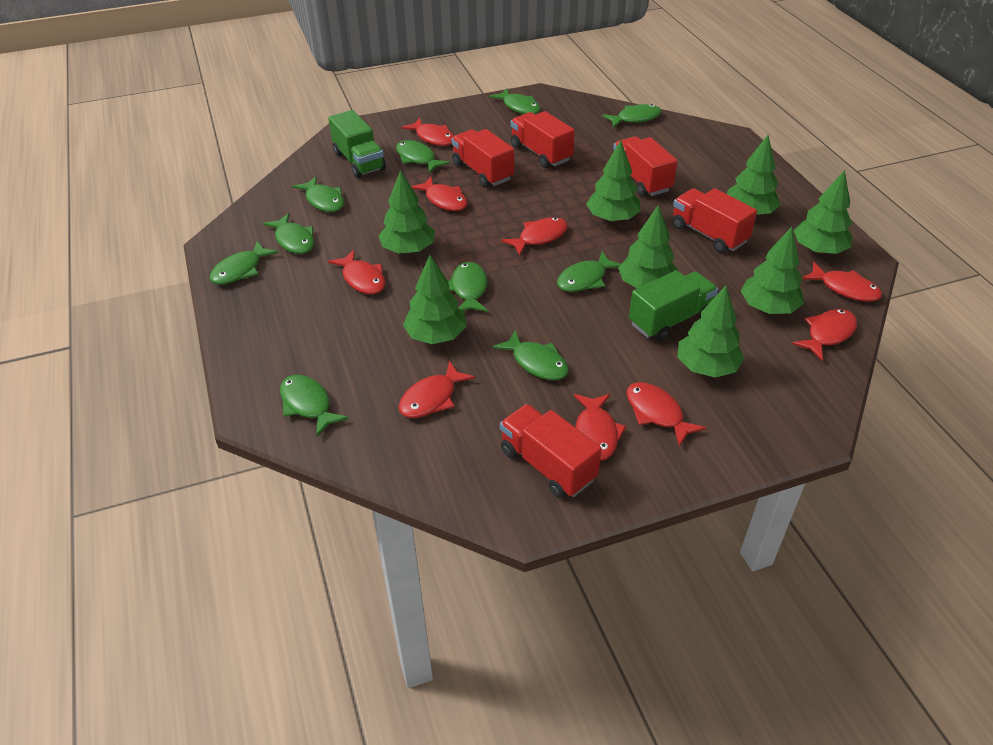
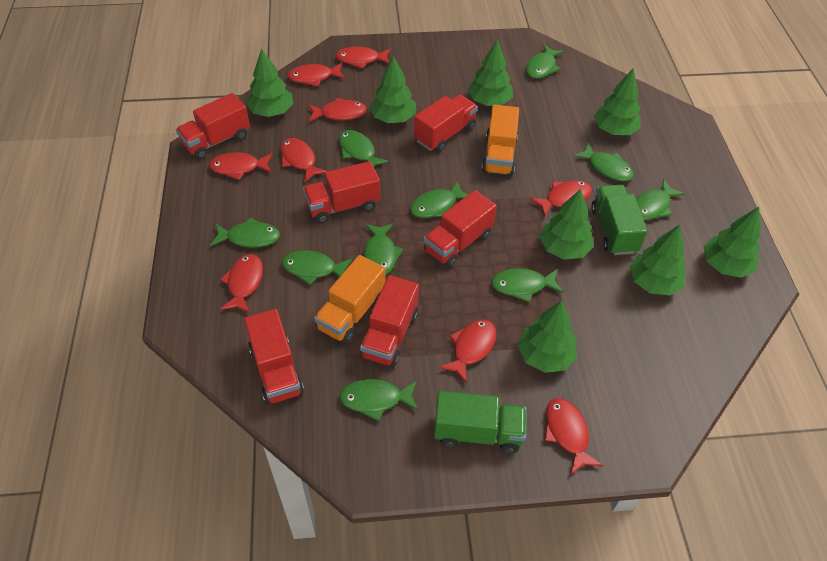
orange truck: none = 0 -> [314,255,385,343] [482,104,519,176] = 2
red truck: [451,129,514,188] [500,404,602,498] [511,111,575,168] [613,136,677,196] [672,188,757,253] = 5 -> [176,93,250,159] [244,309,304,405] [303,161,380,224] [360,275,419,367] [414,95,478,152] [424,190,497,268] = 6

